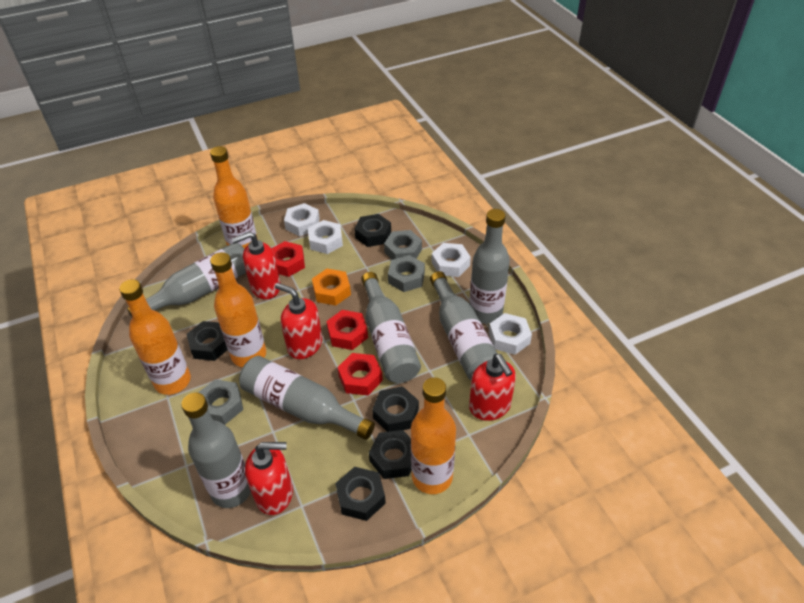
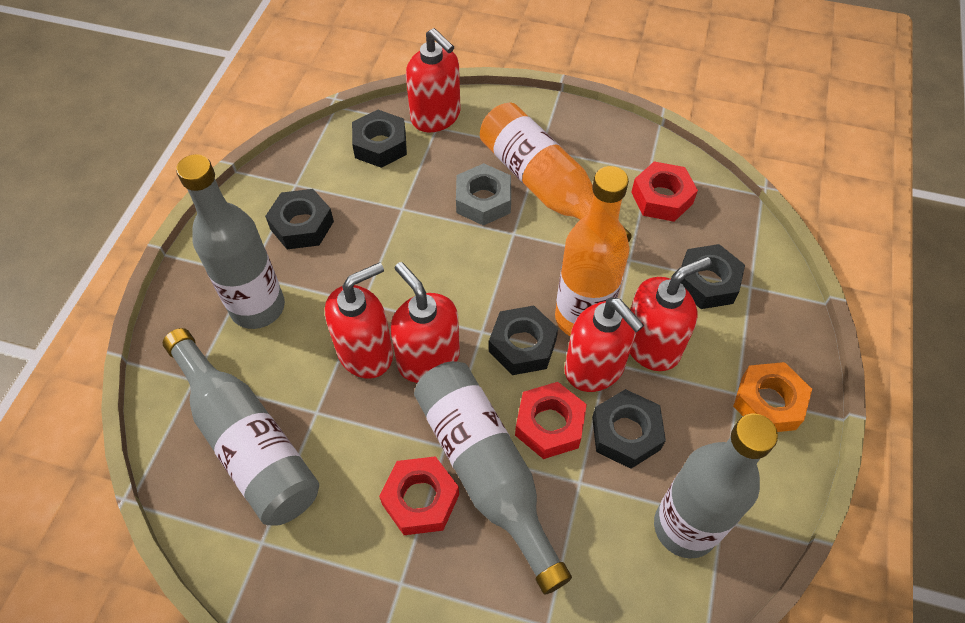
grey bottle: [127,243,246,317] [181,392,251,508] [239,356,375,440] [361,272,421,383] [430,271,497,380] [470,209,510,324] = 6 -> [163,328,319,526] [176,154,285,329] [414,361,572,595] [654,414,778,558] = 4
grey nut: [198,379,243,425] [384,230,422,260] [388,255,425,292] = 3 -> [456,163,511,226] = 1
orange bottle: [119,279,191,395] [210,146,258,249] [210,252,266,367] [411,377,456,494] = 4 -> [480,102,632,243] [555,166,629,336] = 2
red soap dispenser: [232,231,281,299] [245,442,293,515] [275,283,322,359] [469,354,516,421] = 4 -> [325,262,393,379] [390,262,460,383] [406,28,461,132] [565,298,644,392] [630,257,711,371] = 5
white nut: [284,203,320,236] [308,220,343,254] [432,243,471,277] [489,313,532,355] = 4 -> none = 0

